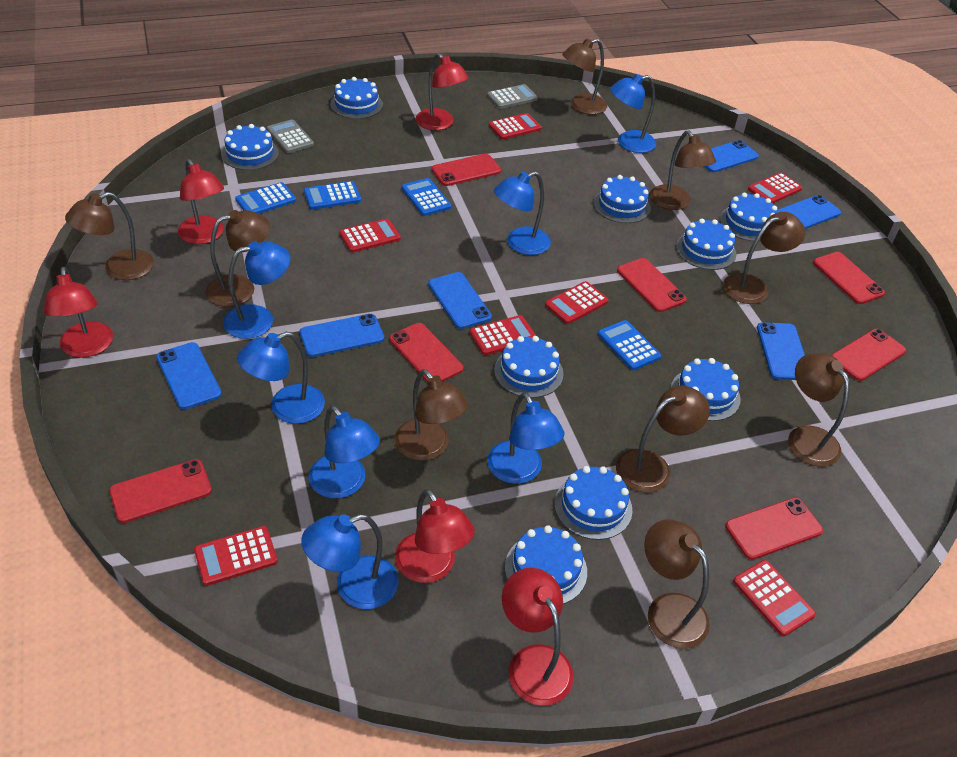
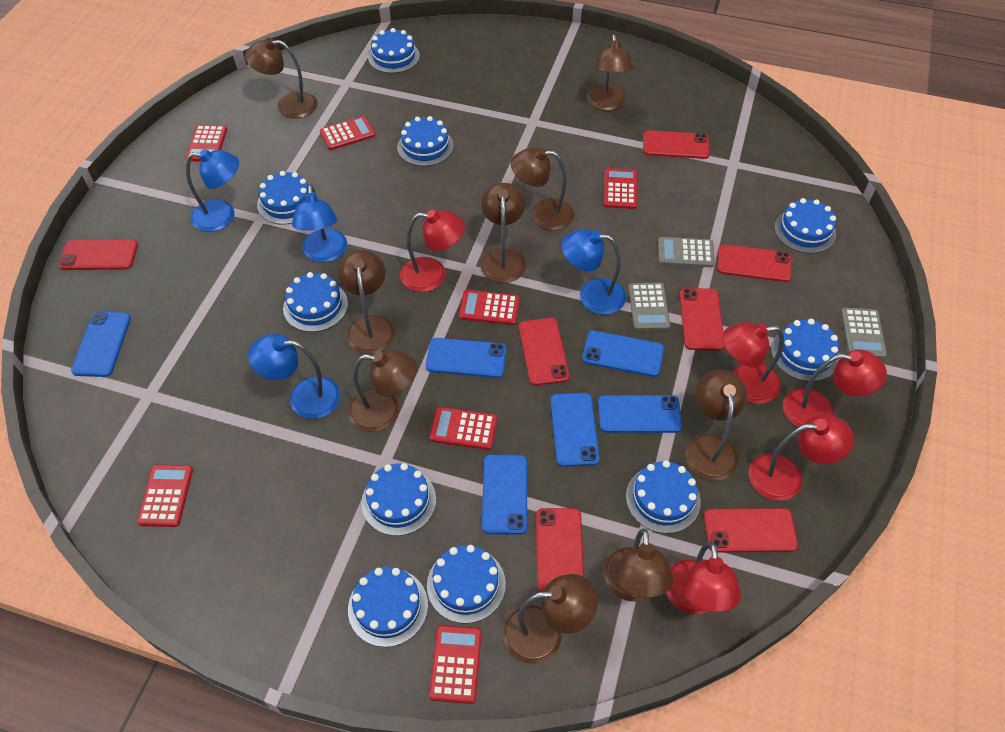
blue cake: [221,124,279,170] [330,77,383,119] [494,336,564,398] [505,525,587,604] [554,466,632,540] [593,175,651,223] [671,358,741,421] [676,219,736,270] [720,193,778,241] = 9 -> [257,171,309,225] [283,272,348,332] [348,567,428,647] [361,463,436,536] [368,28,420,73] [397,116,454,166] [427,545,506,624] [626,460,701,534] [771,319,839,381] [774,198,836,254] = 10
blue calculator: [235,182,296,214] [304,181,361,210] [402,178,451,216] [598,320,661,370] = 4 -> none = 0
blue lamp: [223,241,290,339] [237,332,325,424] [301,514,399,609] [308,405,380,498] [487,392,564,484] [494,171,551,255] [610,74,656,153] = 7 -> [186,149,239,232] [248,334,340,419] [292,185,347,262] [562,229,626,314] = 4
grey calculator: [267,119,314,153] [487,84,538,109] = 2 -> [629,283,670,330] [658,237,715,267] [841,308,887,358] = 3

